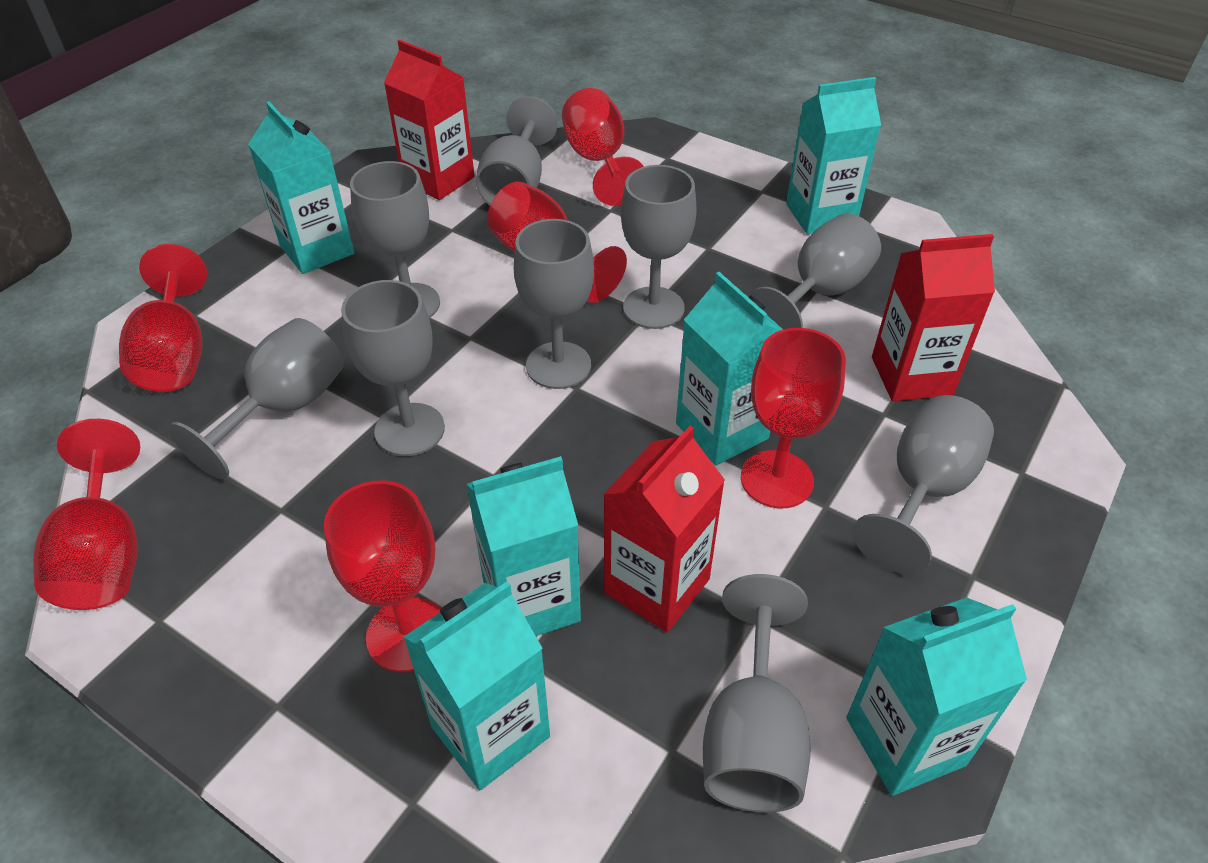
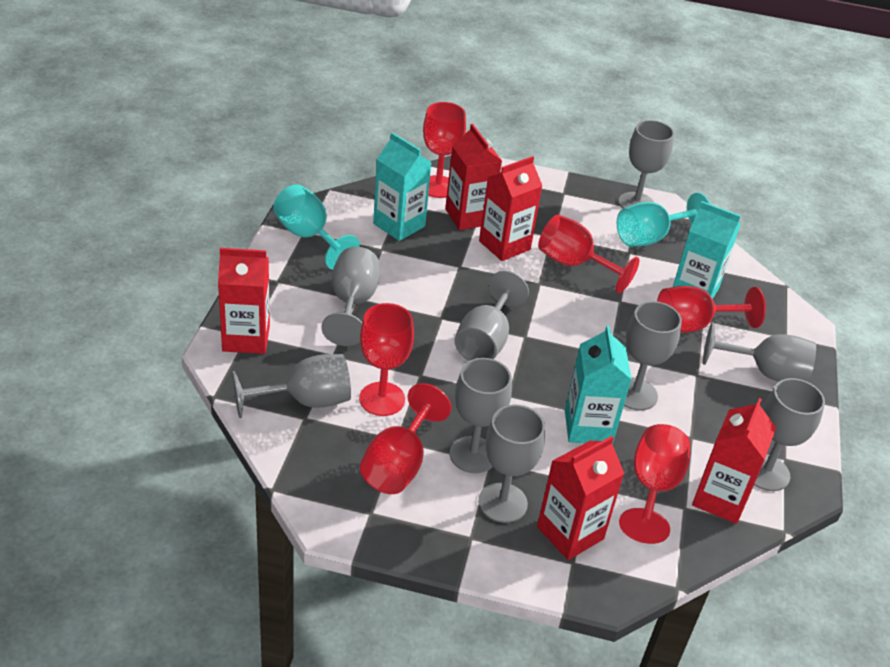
red carton: [384,40,475,200] [603,426,725,632] [872,234,995,401] = 3 -> [218,248,270,354] [445,124,502,230] [479,156,542,261] [537,436,624,560] [692,398,776,524] = 5
turquoise carton: [248,101,354,274] [404,582,550,790] [467,456,581,636] [676,272,783,466] [786,77,881,234] [846,597,1027,796] = 6 -> [373,133,432,241] [565,325,632,444] [673,201,741,299] = 3
turquoise goblet: none = 0 -> [273,184,360,270] [617,193,710,247] = 2

